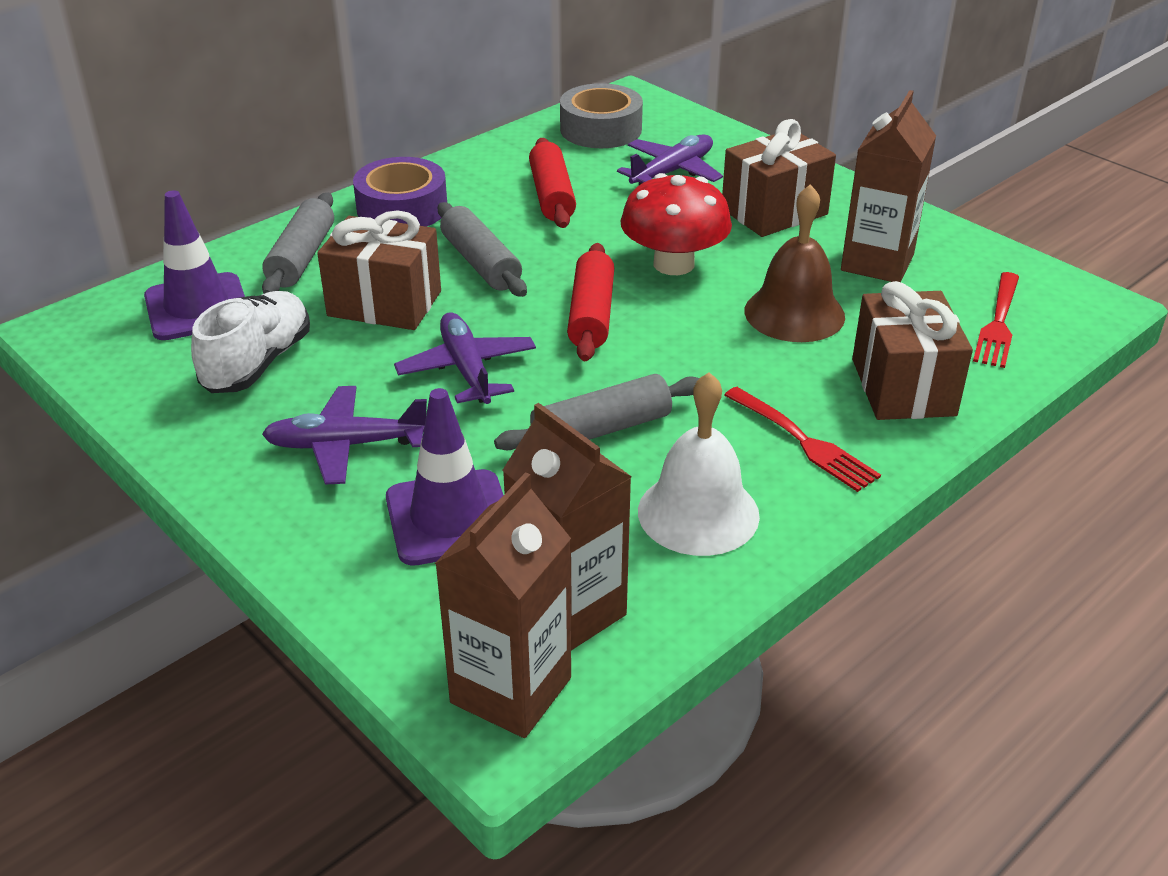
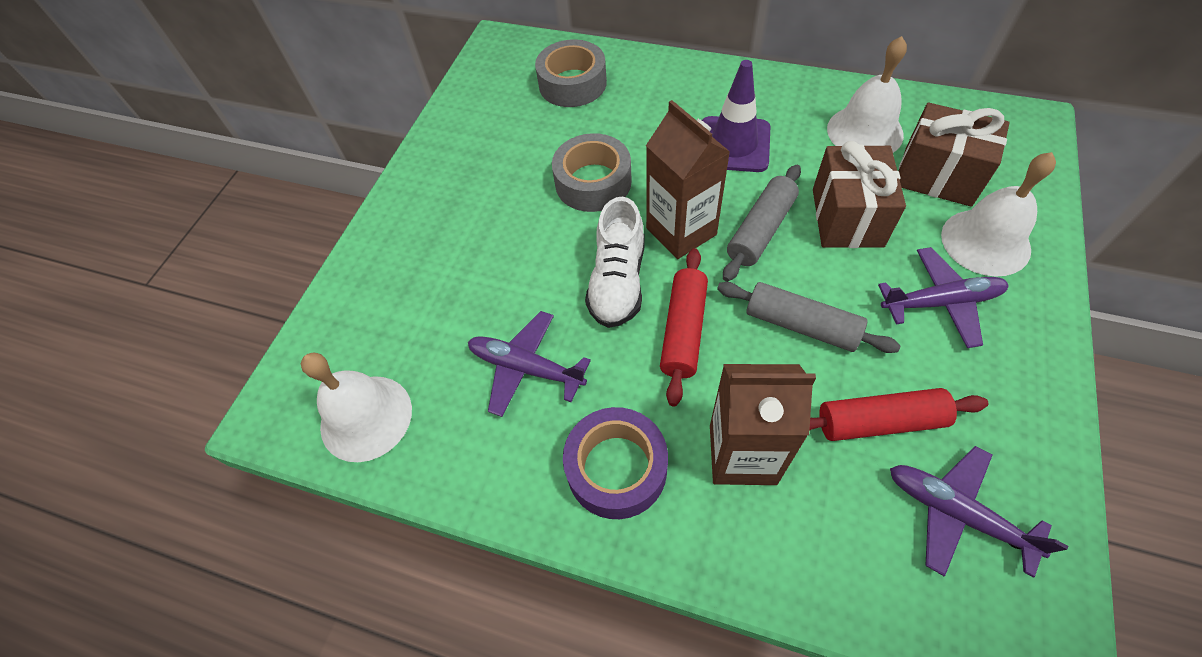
brown bell: [745,184,845,342] = 1 -> none = 0
brown carton: [435,472,571,738] [502,403,632,650] [841,90,936,282] = 3 -> [646,100,730,259] [710,364,816,485] = 2
brown gift: [317,210,441,330] [722,119,836,237] [852,281,973,420] = 3 -> [813,141,906,248] [899,103,1010,207] = 2
grey rolling pin: [262,193,334,294] [438,202,527,297] [494,374,699,450] = 3 -> [717,282,901,353] [723,165,801,282] = 2
grey tape: [560,83,643,148] = 1 -> [535,39,607,107] [552,133,632,212] = 2
purple traffic cone: [144,190,245,340] [386,388,503,566] = 2 -> [702,60,770,172] = 1
red fork: [724,387,881,492] [973,272,1019,368] = 2 -> none = 0
red mushroom: [620,173,732,275] = 1 -> none = 0
white bell: [638,372,760,556] = 1 -> [301,352,412,462] [827,36,907,153] [941,152,1056,277] = 3

